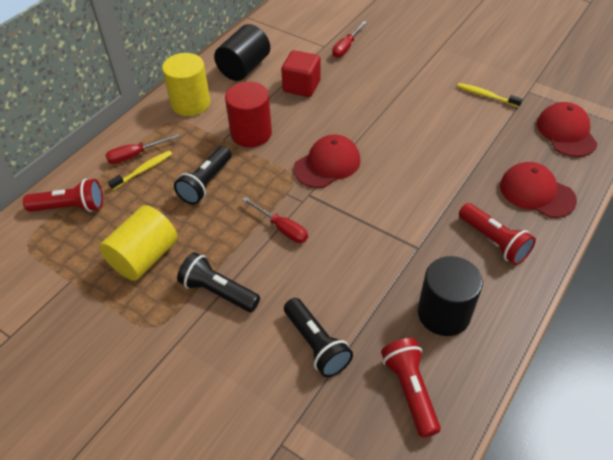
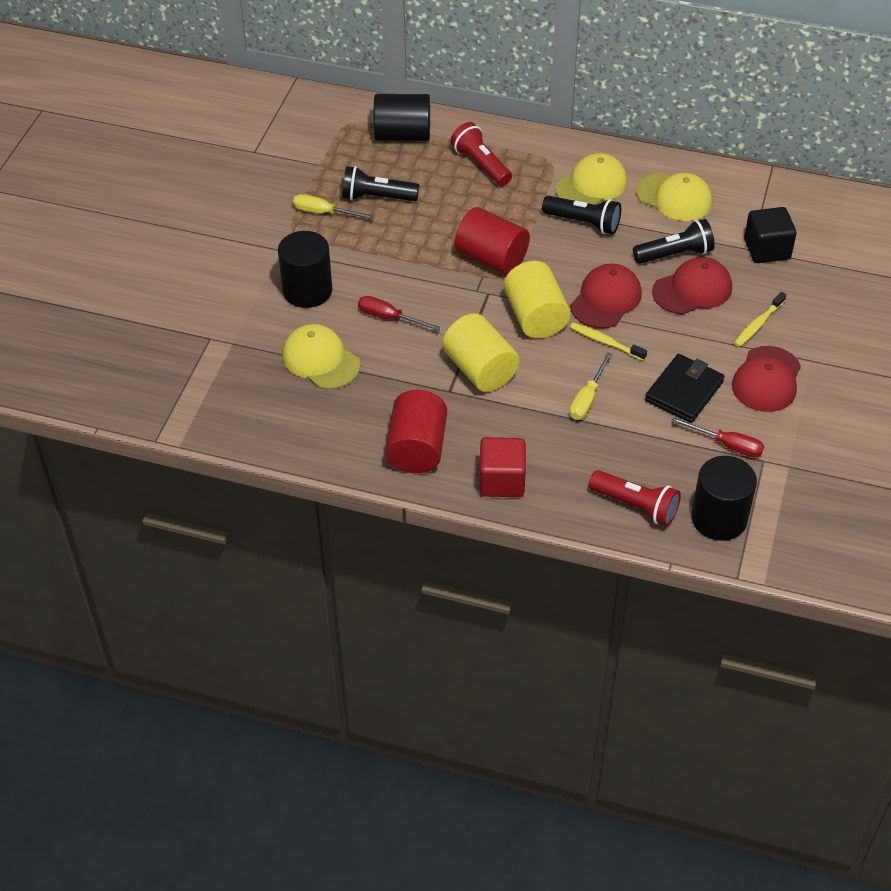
black cube: none = 0 -> [744,207,797,263] = 1
black cylinder: [214,24,270,81] [418,256,483,336] = 2 -> [278,231,332,308] [374,94,430,141] [691,456,757,541] = 3
black wallet: none = 0 -> [645,354,725,423] = 1
red cylinder: [225,81,272,147] = 1 -> [386,390,447,473] [455,207,530,275] = 2
red flashlight: [23,179,103,212] [381,338,441,438] [459,203,536,265] = 3 -> [451,122,512,186] [589,470,681,526] = 2
red screwdriver: [105,134,180,164] [242,197,308,243] [332,21,367,58] = 3 -> [358,296,441,331] [671,417,764,458] = 2
yellow cap: none = 0 -> [282,324,360,389] [555,153,628,205] [636,173,713,221] = 3
yellow screwdriver: none = 0 -> [293,194,374,219] [570,352,612,420] = 2

